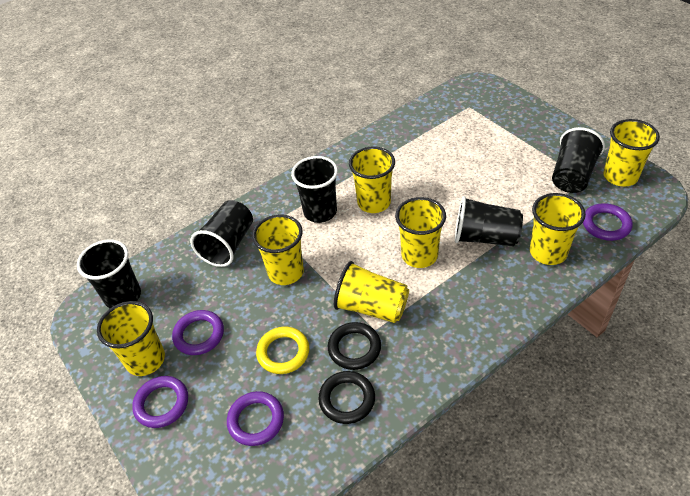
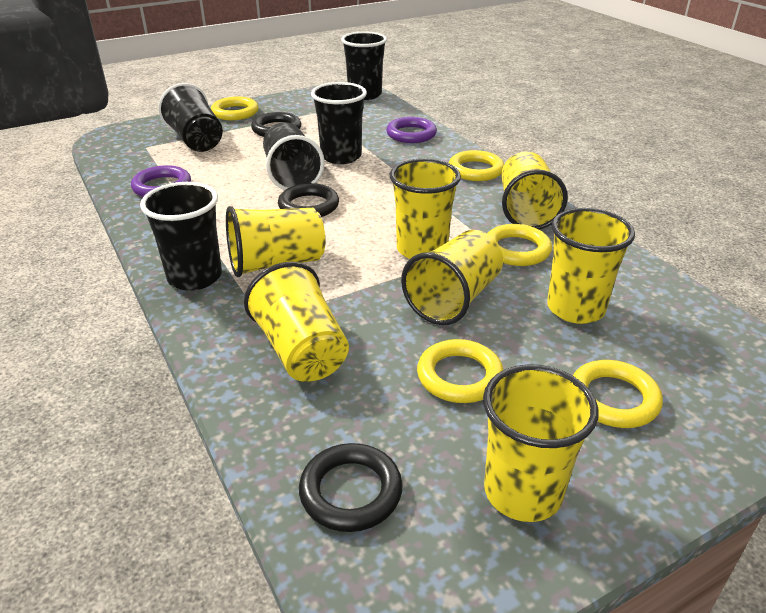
black ring: [319,371,375,424] [328,322,381,370] = 2 -> [251,112,301,137] [278,183,339,217] [299,443,403,532] = 3
purple ring: [132,376,188,428] [172,310,224,355] [227,391,284,446] [583,203,633,241] = 4 -> [131,165,191,197] [386,117,437,143] = 2
yellow ring: [256,327,309,374] = 1 -> [211,97,259,120] [417,339,503,403] [449,150,504,181] [487,224,552,266] [573,360,663,428] = 5

